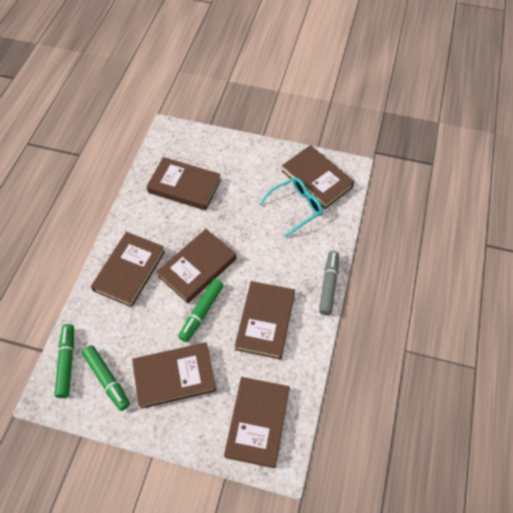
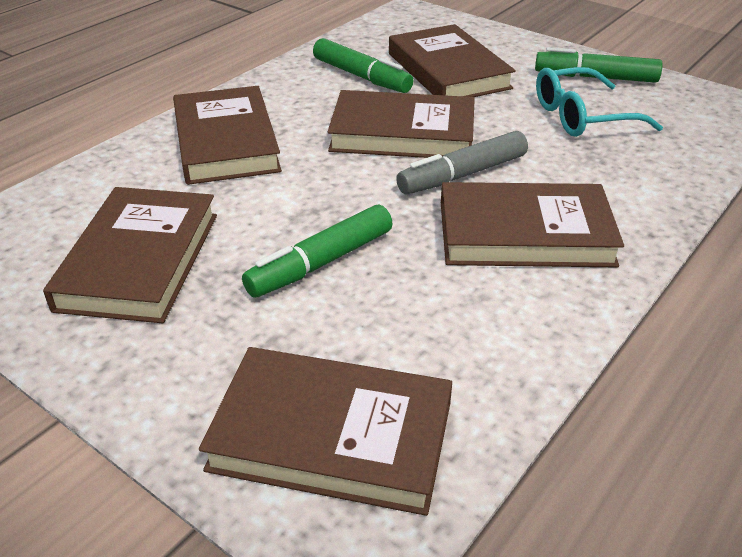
brown book: [91,232,165,307] [132,342,217,409] [146,157,221,210] [156,229,237,303] [224,377,290,468] [235,281,295,360] [282,145,354,209] = 7 -> [43,187,217,323] [173,86,282,185] [199,347,452,516] [328,90,475,158] [389,24,516,97] [441,182,624,267] = 6

